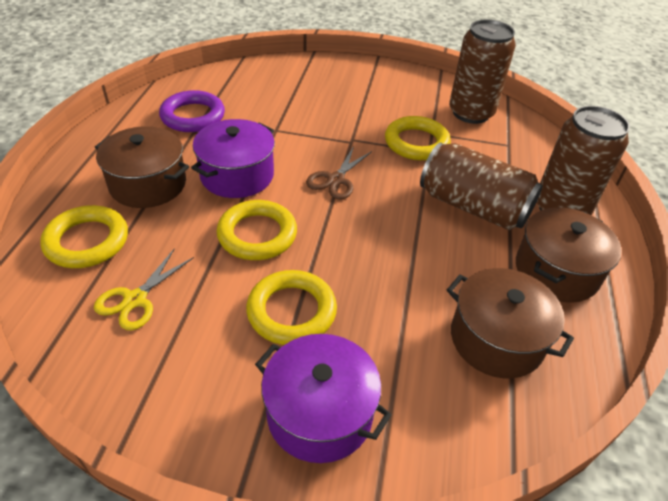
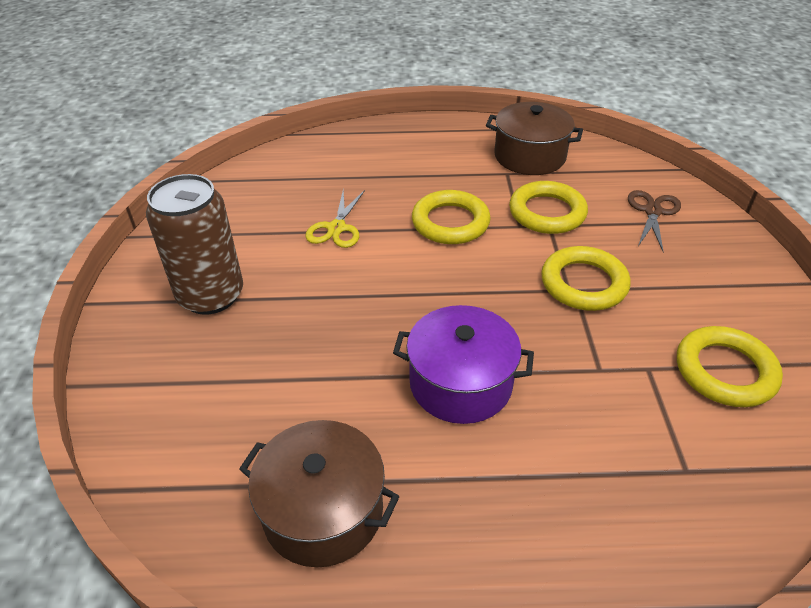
brown can: [420,143,543,230] [449,19,516,124] [537,106,630,215] = 3 -> [146,174,243,315] = 1
brown pot: [95,126,189,208] [447,268,574,378] [516,207,622,303] = 3 -> [239,420,400,567] [486,102,583,175] = 2
purple pot: [191,119,275,198] [255,334,391,463] = 2 -> [393,305,534,424] = 1
purple ring: [159,90,225,132] = 1 -> none = 0

